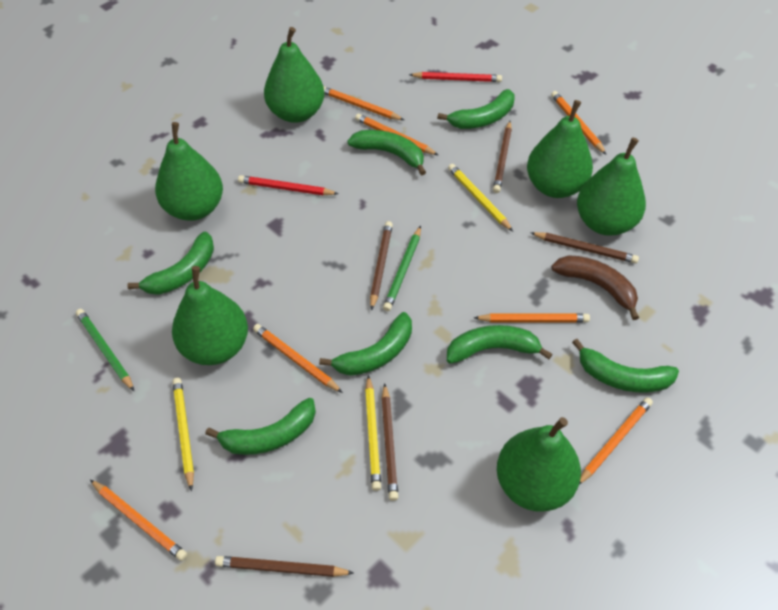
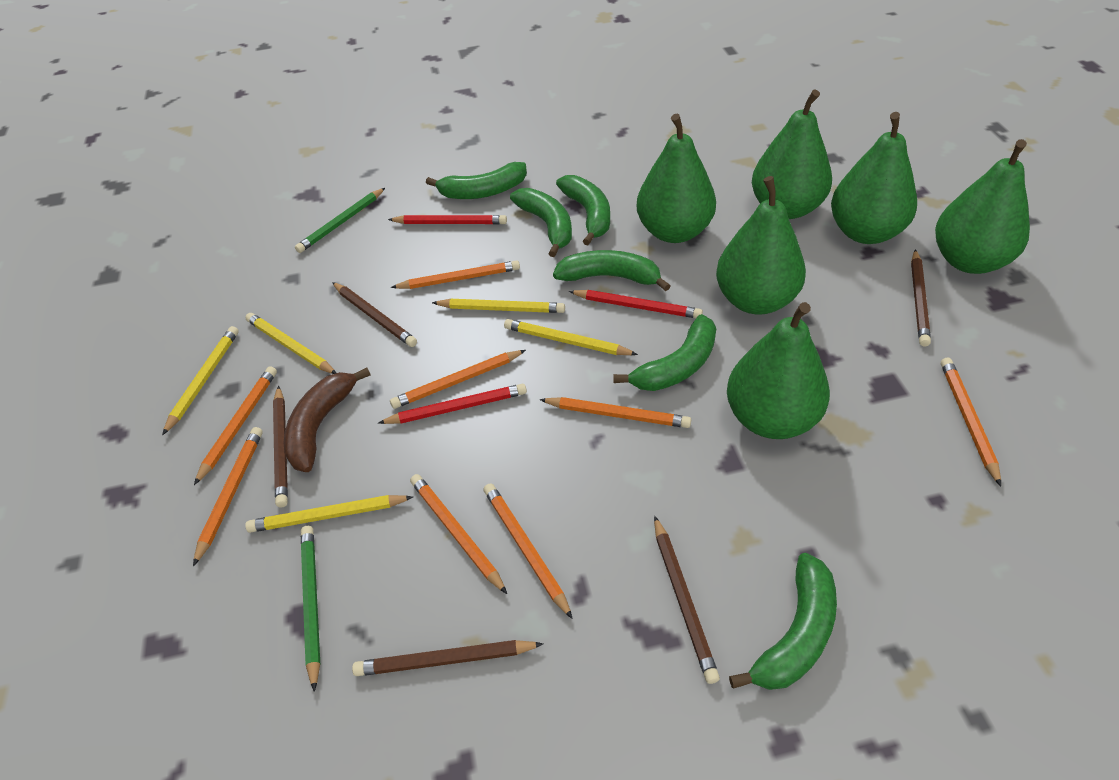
green banana: [127,232,214,295] [205,398,316,455] [319,312,412,376] [347,130,426,176] [437,89,515,129] [447,325,552,364] [572,339,679,393] = 7 -> [426,162,527,199] [510,188,572,257] [553,250,670,291] [556,175,610,245] [613,314,716,391] [729,553,837,690] = 6
orange pencil: [90,480,187,561] [253,324,343,393] [324,87,404,120] [355,113,438,155] [474,313,590,322] [551,91,606,154] [579,397,653,484] = 7 -> [193,427,263,566] [194,366,277,485] [390,350,526,409] [391,260,520,289] [410,474,507,594] [483,483,573,619] [539,397,691,428] [941,357,1001,486] = 8
red pencil: [238,175,338,196] [409,72,502,82] = 2 -> [378,384,527,424] [388,215,507,224] [569,290,703,318] = 3
yellow pencil: [173,378,194,491] [365,375,381,491] [448,164,513,231] = 3 -> [162,326,239,435] [245,313,336,374] [245,495,413,533] [432,299,565,313] [504,319,638,355] = 5

